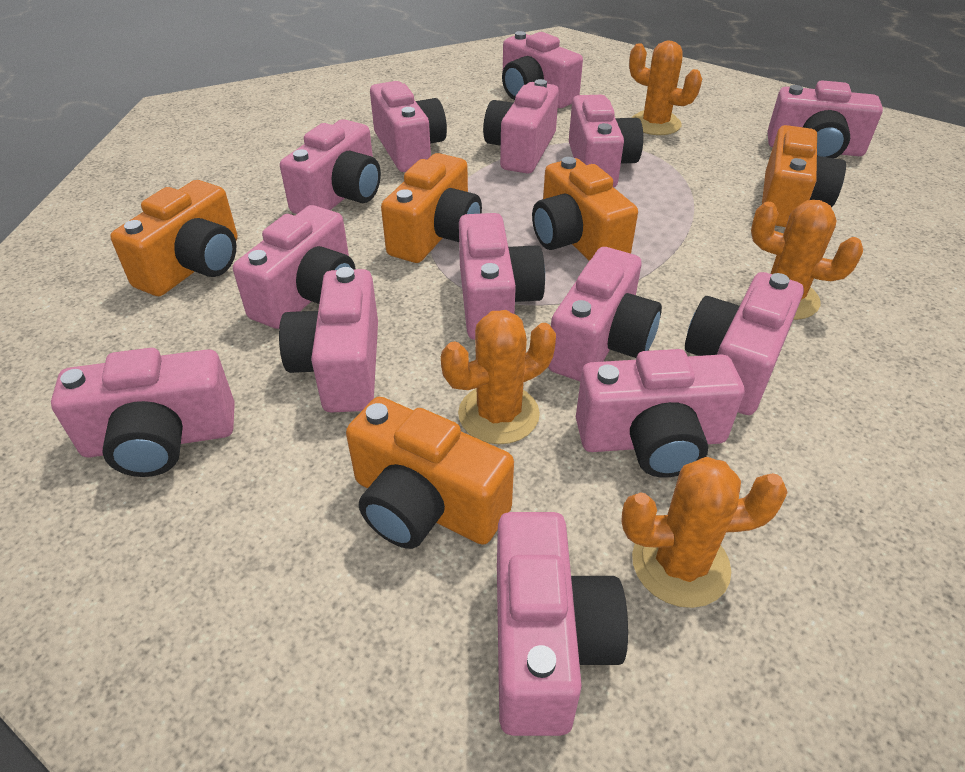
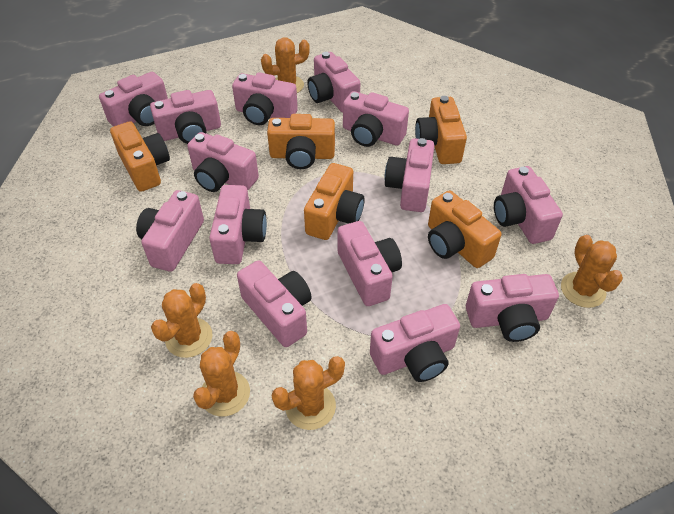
orange cactus: [441,310,556,444] [621,457,788,608] [629,40,702,135] [751,200,863,320] = 4 -> [151,283,212,358] [193,331,250,416] [261,38,310,93] [272,356,345,430] [561,235,623,308] = 5

